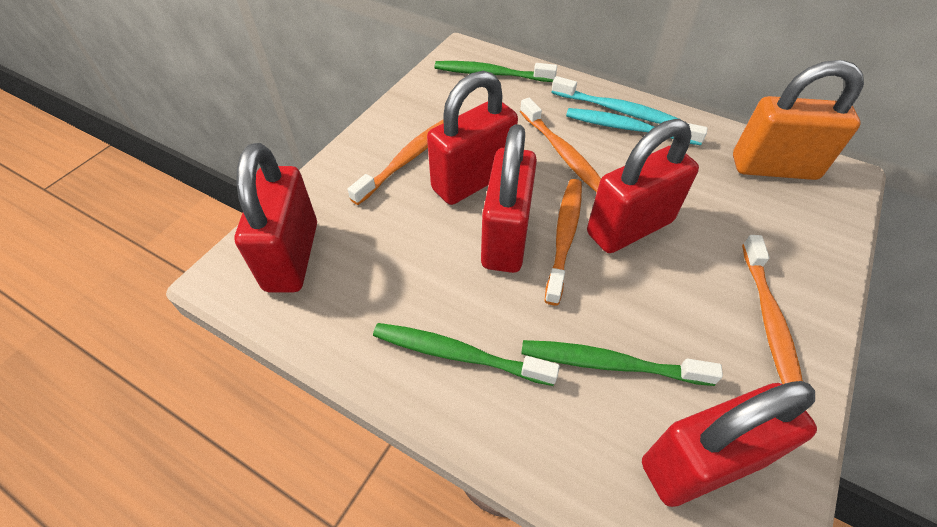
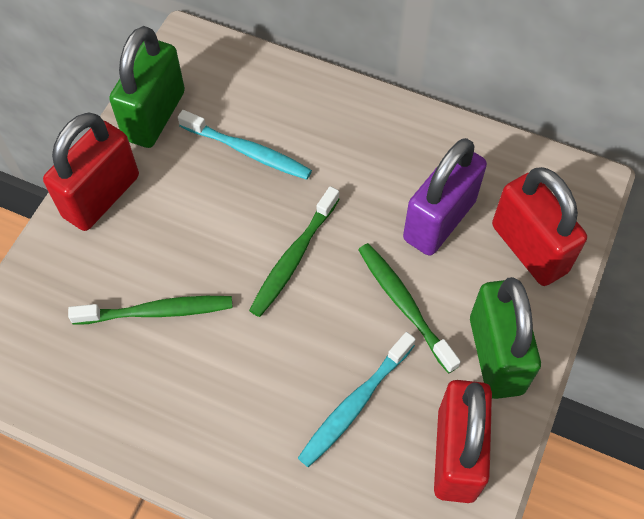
green padlock: none = 0 -> [109,26,185,148] [470,277,541,399] = 2
orange padlock: [733,60,864,180] = 1 -> none = 0
orange toothbrush: [348,120,444,205] [520,98,601,193] [545,179,582,305] [742,235,803,384] = 4 -> none = 0
purple padlock: none = 0 -> [403,138,487,256] = 1
red padlock: [235,143,317,292] [427,71,518,205] [481,124,537,273] [587,119,699,253] [642,381,817,507] = 5 -> [43,113,139,231] [434,380,492,503] [492,167,587,286] = 3

